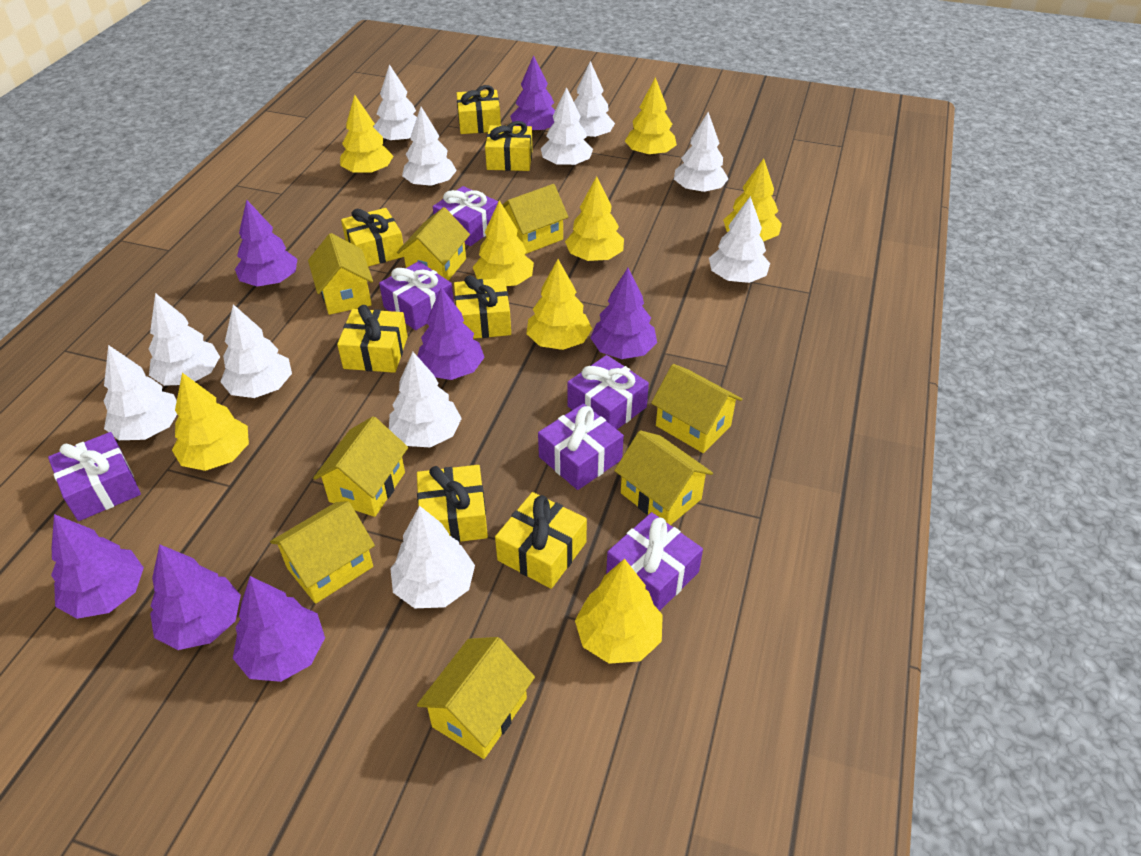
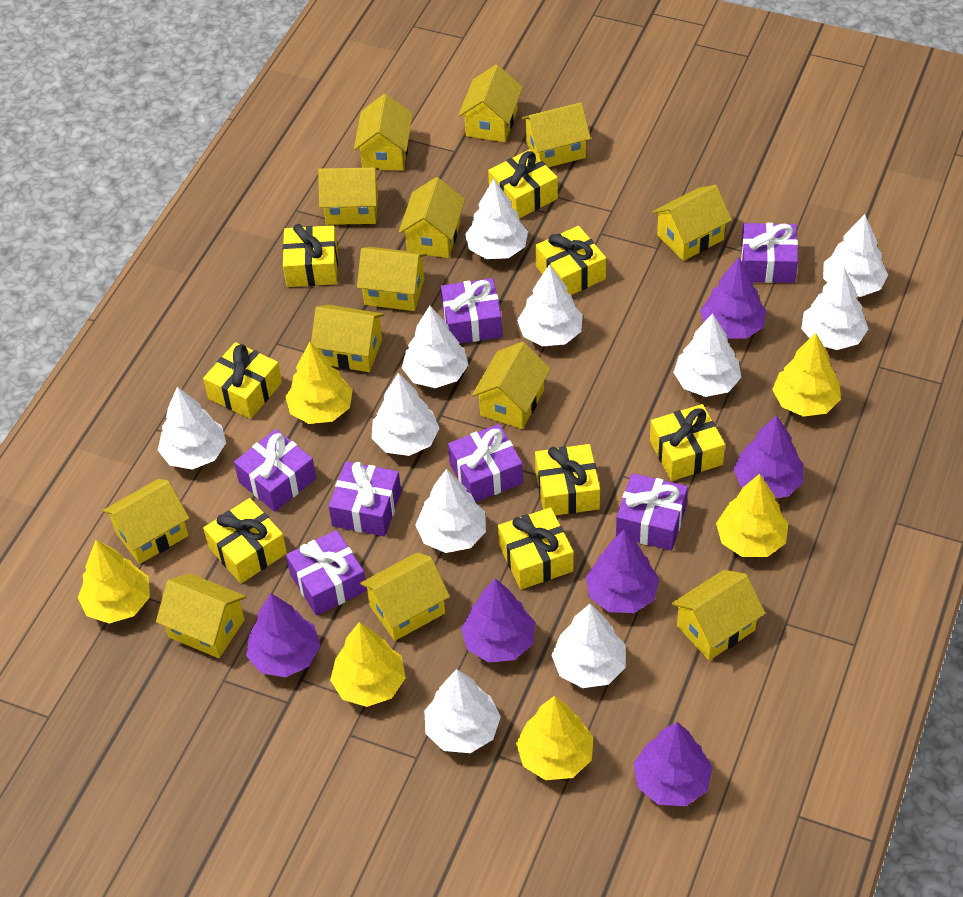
purple gift: [48,432,141,521] [379,261,454,330] [433,186,498,246] [538,404,624,490] [567,355,649,429] [606,512,703,611] = 6 -> [234,429,316,512] [286,530,367,616] [328,461,401,536] [441,278,502,344] [448,424,523,502] [616,473,688,550] [741,223,798,283] = 7
purple tree: [51,514,144,619] [150,544,241,650] [233,576,325,682] [235,200,297,287] [418,287,485,380] [510,55,555,134] [590,268,657,359] = 7 -> [246,593,321,677] [461,578,535,662] [586,530,659,613] [634,722,713,806] [700,257,766,339] [733,415,803,498] = 6
yellow gift: [337,305,408,373] [341,208,404,267] [417,465,488,542] [454,275,511,339] [457,85,501,134] [485,121,533,171] [495,492,587,589] = 7 -> [203,342,282,419] [203,498,287,584] [283,224,338,287] [488,149,558,219] [498,507,574,590] [535,226,606,295] [535,444,600,516] [650,404,725,481] = 8
yellow house: [270,501,375,604] [308,233,373,315] [313,416,408,517] [397,207,470,281] [417,637,535,759] [502,184,568,255] [614,430,713,525] [651,364,742,453] = 8 -> [103,479,189,564] [156,573,246,658] [311,305,384,372] [318,168,379,225] [354,94,413,171] [357,247,427,311] [360,553,450,641] [399,177,465,258] [458,65,523,142] [472,342,551,429] [521,102,591,167] [652,185,732,261] [671,570,765,660] = 13
yellow tree: [172,373,249,471] [340,95,393,175] [473,200,534,286] [526,259,592,350] [565,176,624,261] [575,558,663,664] [625,77,677,157] [723,158,782,242] = 8 -> [78,540,150,624] [285,342,353,424] [330,622,406,707] [516,696,594,780] [716,474,788,557] [772,333,841,417] = 6

